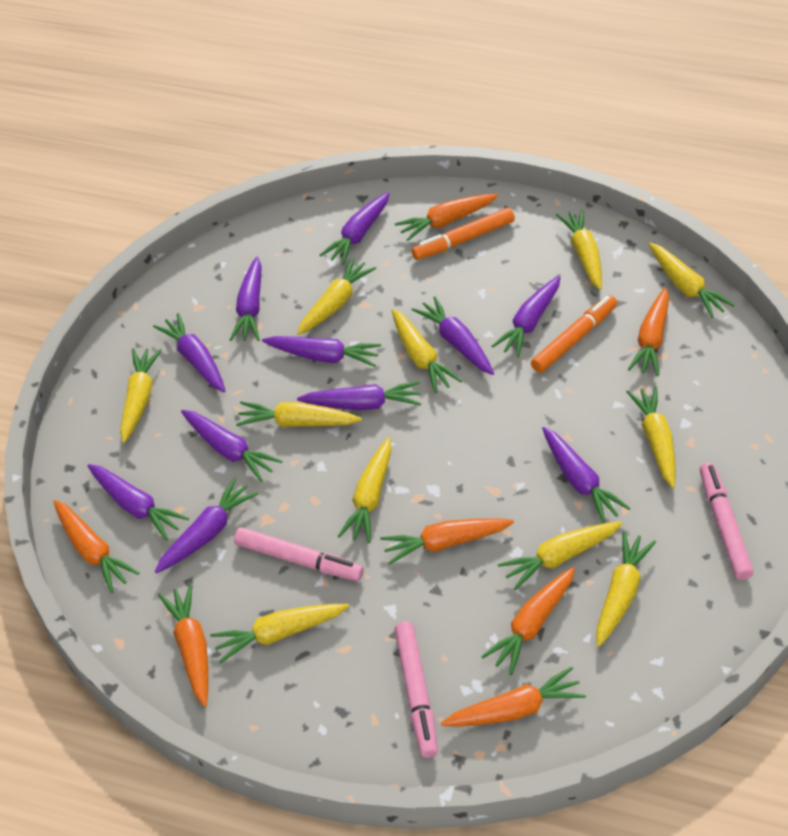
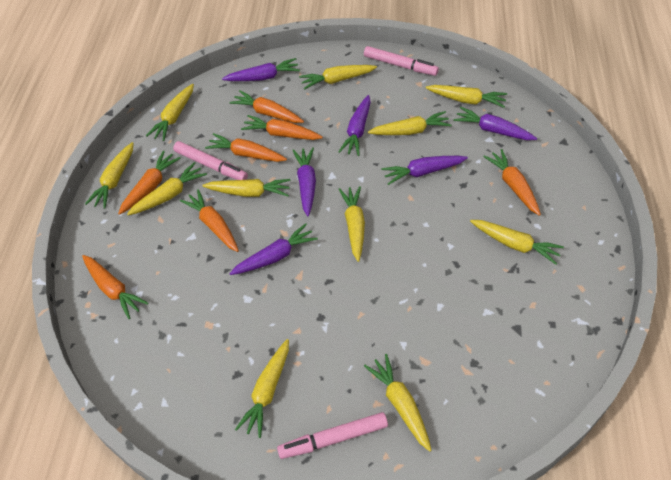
orange marker: [411,208,515,260] [531,295,617,373] = 2 -> none = 0
purple carrot: [87,464,189,541] [153,313,225,392] [155,477,259,573] [181,410,282,482] [230,257,262,341] [262,336,381,367] [297,381,422,410] [320,192,390,265] [412,296,494,375] [492,276,561,357] [542,427,630,523] = 11 -> [222,58,300,81] [229,223,318,275] [292,148,316,217] [339,95,371,156] [382,156,468,185] [453,107,537,140] = 6

